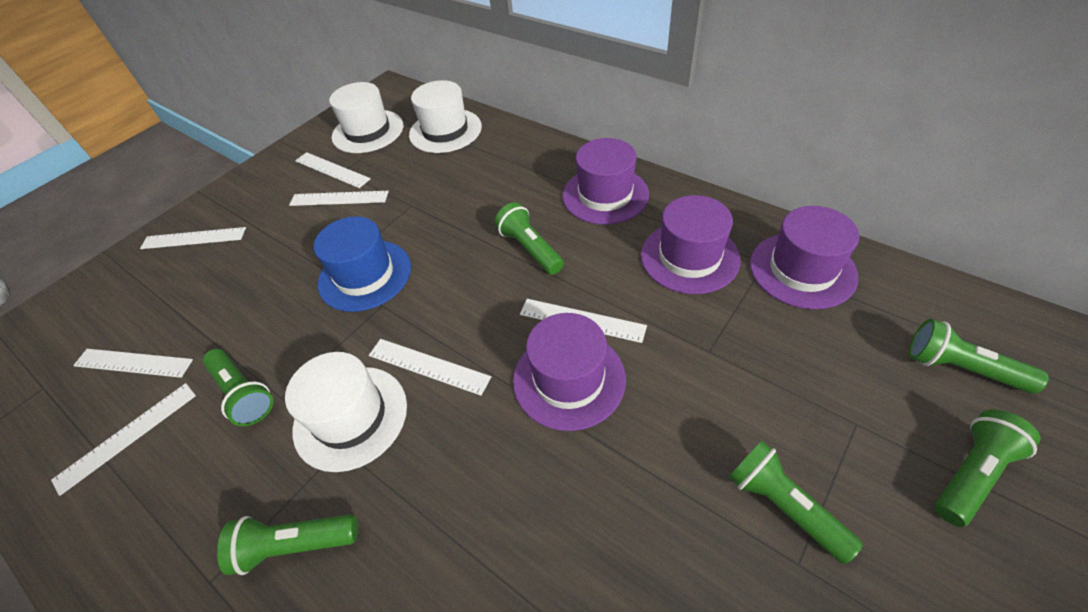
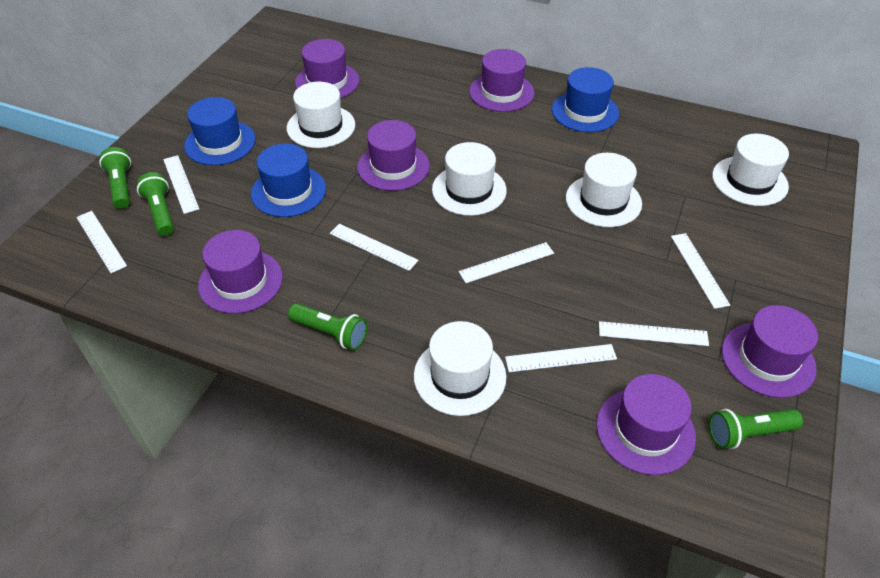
blue hat: [314,217,411,312] = 1 -> [184,97,256,165] [251,144,326,217] [552,67,619,132] = 3
green flashlight: [203,349,273,426] [217,514,358,575] [494,202,564,275] [729,440,863,564] [909,319,1049,394] [935,409,1041,527] = 6 -> [99,147,131,209] [137,172,174,236] [288,303,367,350] [709,409,803,449] = 4
purple hat: [513,313,626,431] [562,138,649,225] [641,195,741,294] [750,206,859,309] = 4 -> [198,230,283,314] [295,39,360,98] [357,120,430,191] [469,49,534,112] [596,374,696,475] [722,305,818,398] = 6
white hat: [285,352,407,472] [329,82,403,153] [409,80,482,153] = 3 -> [287,82,355,148] [414,321,506,416] [432,142,507,216] [566,153,642,227] [712,134,789,206] = 5

